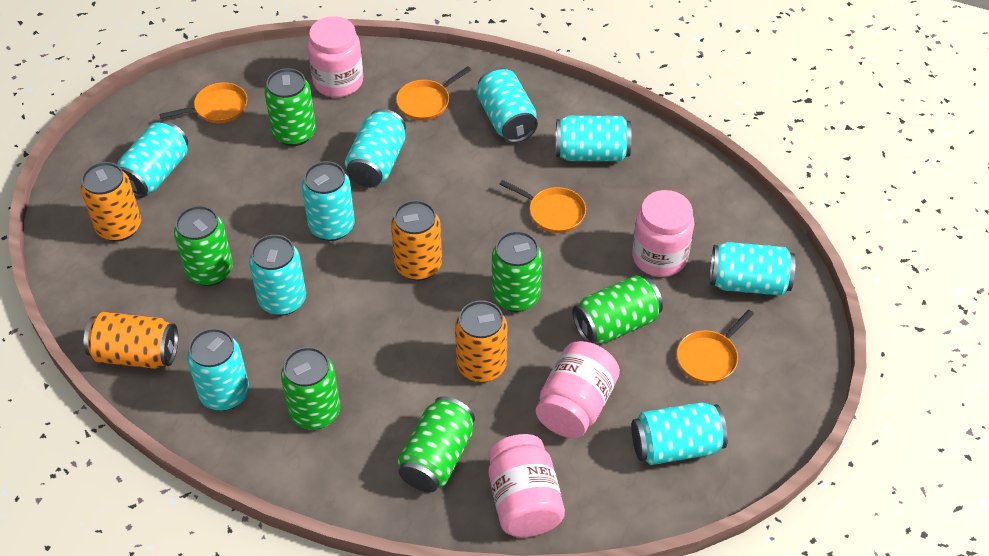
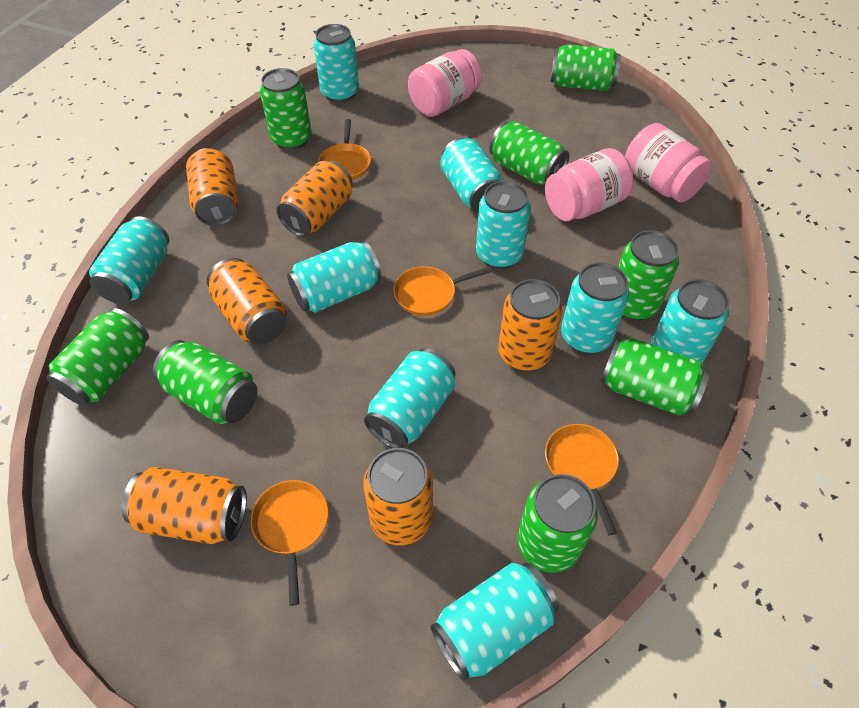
green can: [174,206,233,286] [264,68,316,146] [281,347,340,430] [398,396,475,492] [492,231,542,312] [572,275,663,344] = 6 -> [46,308,149,406] [153,340,257,424] [260,68,312,150] [489,121,569,185] [517,474,598,573] [551,44,621,91] [600,337,710,416] [618,230,679,321] = 8
orange can: [81,162,141,242] [84,312,178,369] [391,200,442,281] [455,300,507,383] = 4 -> [122,467,247,544] [186,148,239,226] [207,258,287,344] [277,161,353,237] [363,448,433,545] [498,279,563,371] = 6
pink jar: [308,16,363,97] [489,434,565,537] [536,341,620,438] [632,190,694,277] = 4 -> [408,49,482,117] [545,148,633,221] [625,123,712,202] = 3

